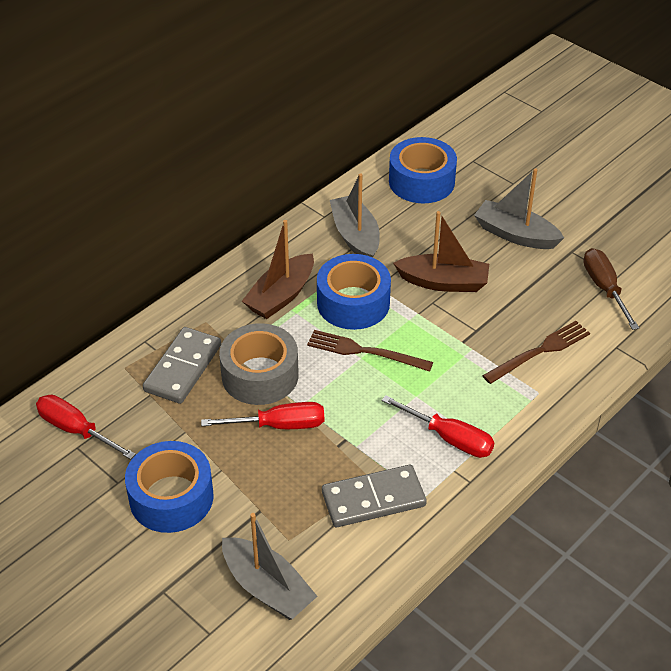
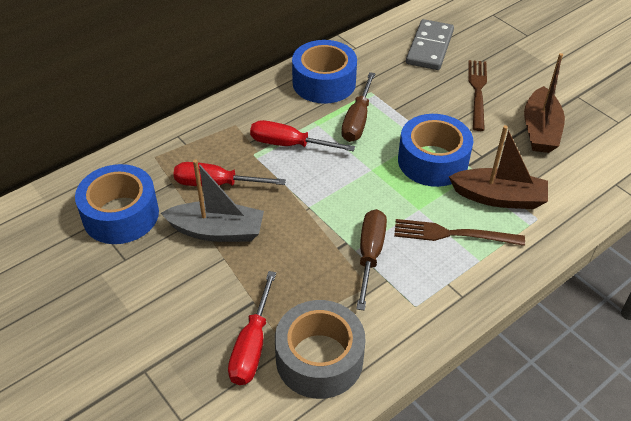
brown screwdriver: [583,248,639,330] = 1 -> [341,72,375,142] [356,209,387,311] = 2
grey boat: [222,513,318,620] [330,173,380,258] [474,168,564,249] = 3 -> [161,160,264,242] = 1
grey domino: [143,327,221,404] [322,465,427,527] = 2 -> [406,19,454,70] = 1

